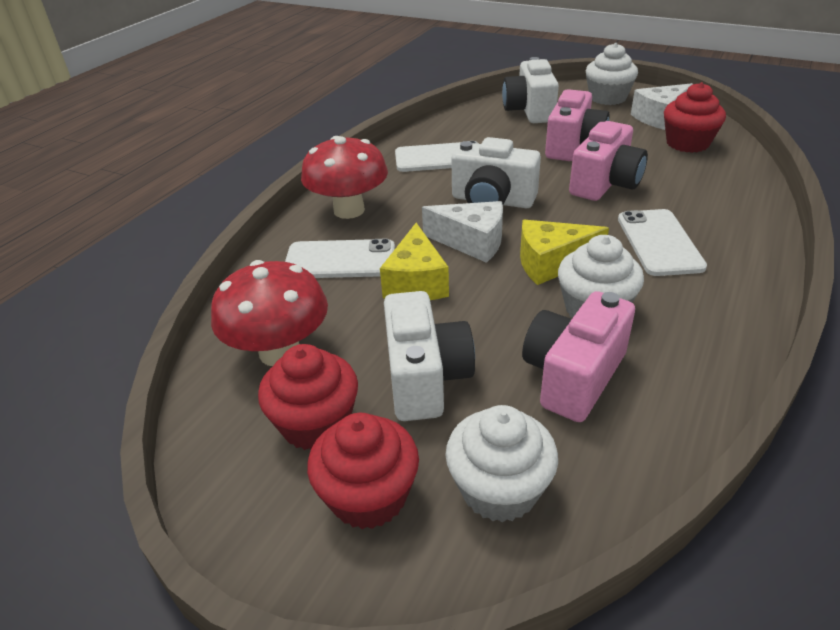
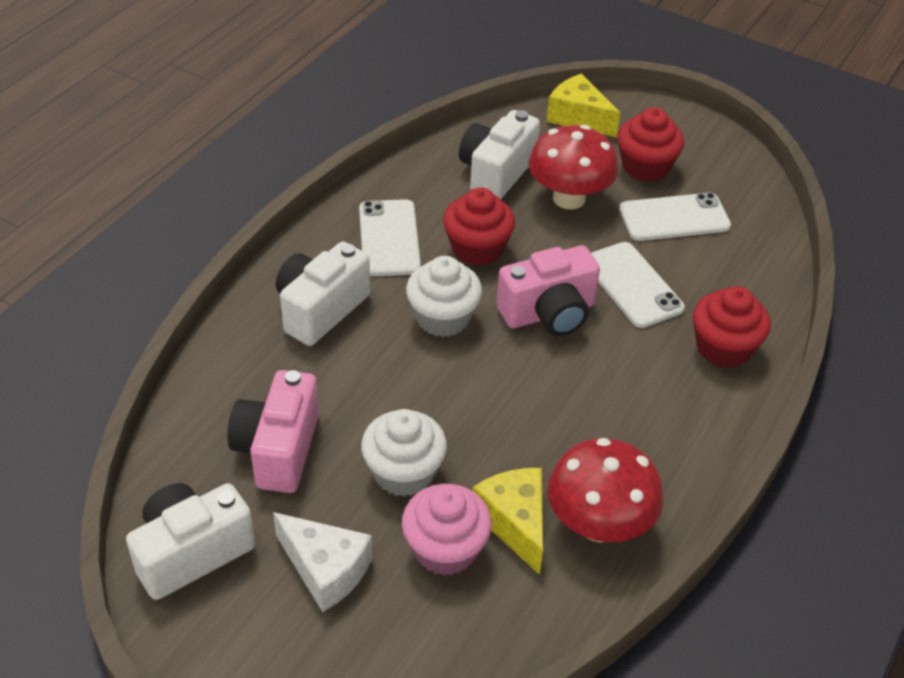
pink camera: [522,291,635,422] [545,89,610,161] [569,121,648,201] = 3 -> [227,370,319,493] [497,245,600,336] = 2
pink cupcake: none = 0 -> [402,484,492,576] = 1
white cheese: [422,201,503,263] [631,83,693,130] = 2 -> [273,512,372,612] = 1
white cupcake: [445,405,558,522] [558,235,644,318] [586,43,638,105] = 3 -> [361,409,447,497] [406,256,482,337] = 2

